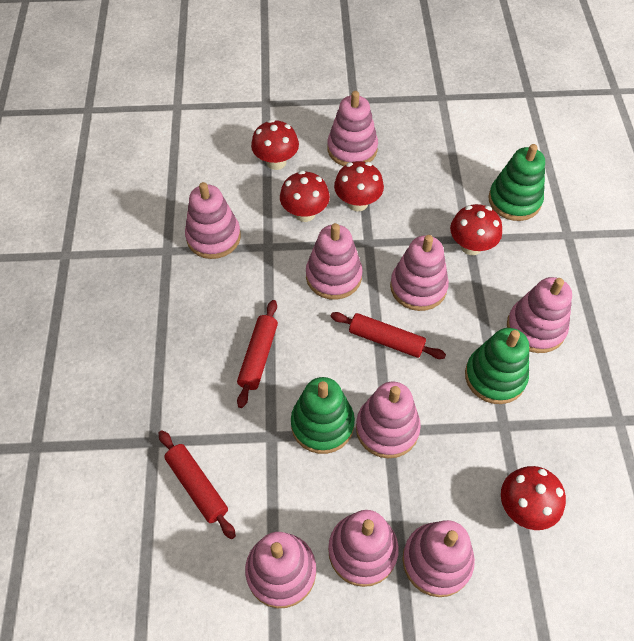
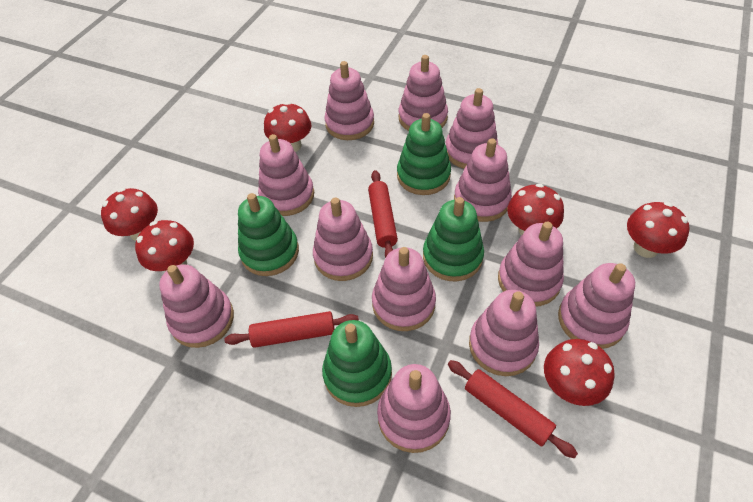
green stacking toy: [291,377,355,454] [465,328,529,404] [489,144,545,221] = 3 -> [238,193,299,276] [322,320,392,407] [397,113,451,195] [423,197,484,281] = 4
pink stacking toy: [185,182,241,259] [245,532,316,608] [306,223,363,300] [327,91,378,166] [328,510,399,587] [356,382,421,458] [390,235,449,311] [402,520,475,597] [507,277,572,353] = 9 -> [159,264,234,348] [258,134,314,216] [313,198,373,281] [324,61,374,140] [372,247,436,331] [377,364,451,453] [399,55,448,131] [446,88,498,169] [454,138,512,222] [469,290,539,376] [498,222,564,307] [558,263,635,349] = 12
red mushroom: [251,119,299,170] [280,171,330,222] [334,161,384,211] [450,204,502,255] [501,466,566,530] = 5 -> [101,188,158,241] [135,220,194,272] [264,102,311,152] [507,183,564,235] [544,339,615,406] [627,202,690,258] = 6

